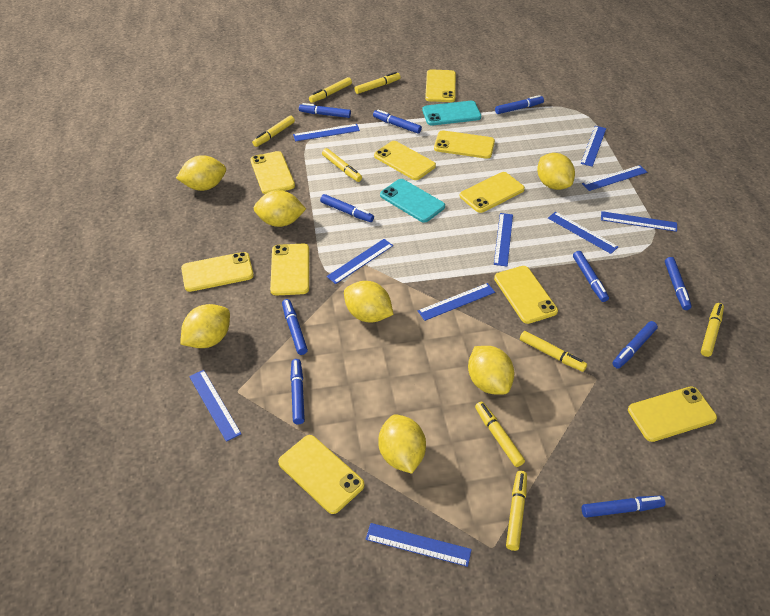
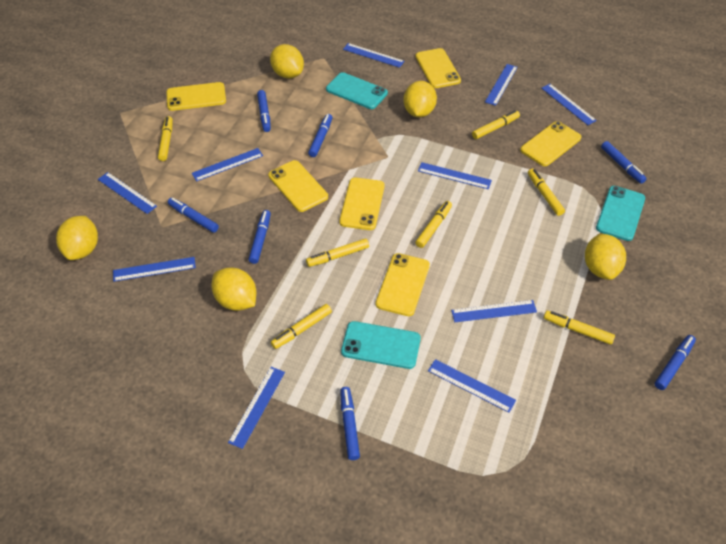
blue marker: [282,299,308,355] [290,359,305,424] [299,103,351,118] [320,194,374,222] [373,110,422,134] [495,95,544,114] [573,251,609,302] [582,496,665,518] [612,321,658,369] [665,257,691,310] = 10 -> [168,198,219,233] [249,210,271,264] [257,90,271,132] [308,114,332,157] [340,387,360,460] [601,141,647,184] [655,335,696,390] = 7
turquoise phone: [380,179,445,223] [422,101,481,126] = 2 -> [326,72,388,109] [341,321,421,369] [596,186,645,241] = 3
yellow lemon: [176,155,226,191] [180,304,230,348] [254,190,306,227] [344,281,393,323] [378,415,426,474] [468,346,515,395] [537,153,575,190] = 7 -> [56,216,98,260] [211,267,257,311] [270,44,304,78] [403,81,437,117] [585,234,626,280] = 5
yellow marker: [252,115,295,147] [309,77,352,103] [322,148,362,182] [355,72,401,94] [475,402,525,467] [506,471,527,551] [520,331,587,372] [701,303,724,357] = 8 -> [158,116,173,161] [271,304,332,349] [306,238,369,267] [415,201,452,248] [472,110,520,139] [528,168,565,216] [544,311,615,345] = 7
yellow phone: [181,252,254,292] [250,151,295,194] [270,244,309,296] [278,435,365,514] [374,141,436,180] [425,69,456,102] [434,130,495,159] [460,172,525,213] [494,266,558,324] [628,386,717,442] = 10 -> [166,82,226,111] [268,160,328,212] [339,177,385,230] [376,253,430,316] [415,48,461,88] [520,121,581,166] = 6

